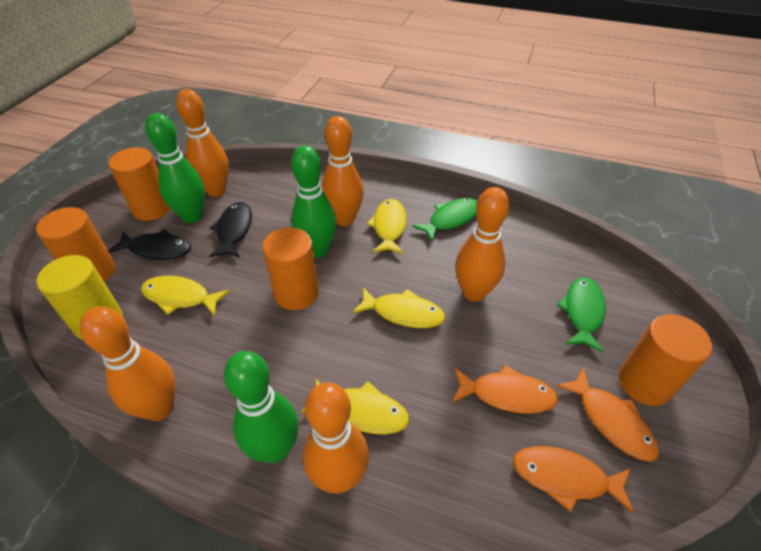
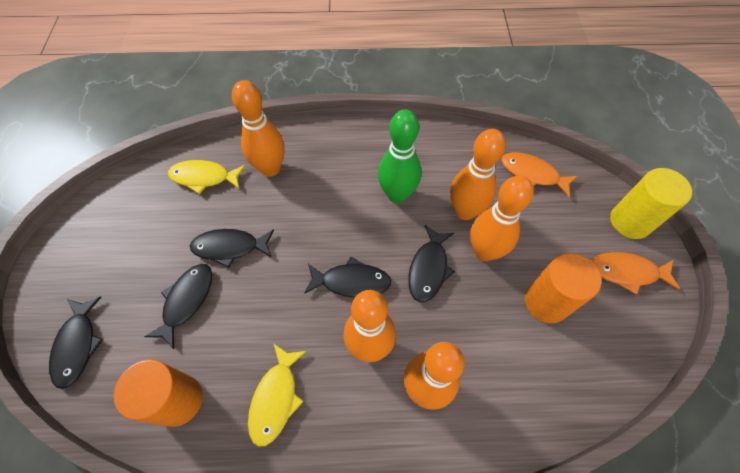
black fish: [108,229,191,260] [209,202,252,257] = 2 -> [49,297,103,389] [144,264,212,349] [190,229,274,268] [304,257,392,298] [408,225,455,302] = 5
green bowling pin: [145,113,205,223] [224,351,298,463] [291,145,337,258] = 3 -> [378,110,421,203] = 1
green fish: [412,198,477,241] [557,277,606,353] = 2 -> none = 0
orange cylinder: [36,207,115,282] [109,147,170,221] [262,227,319,310] [619,314,712,406] = 4 -> [114,359,203,427] [525,253,601,323] = 2
orange fish: [452,365,558,414] [513,446,634,513] [556,367,659,462] = 3 -> [501,152,578,198] [591,252,680,295] = 2
yellow fish: [141,276,230,316] [301,379,409,434] [352,288,445,328] [366,199,407,254] = 4 -> [168,160,245,194] [248,343,306,447] = 2

